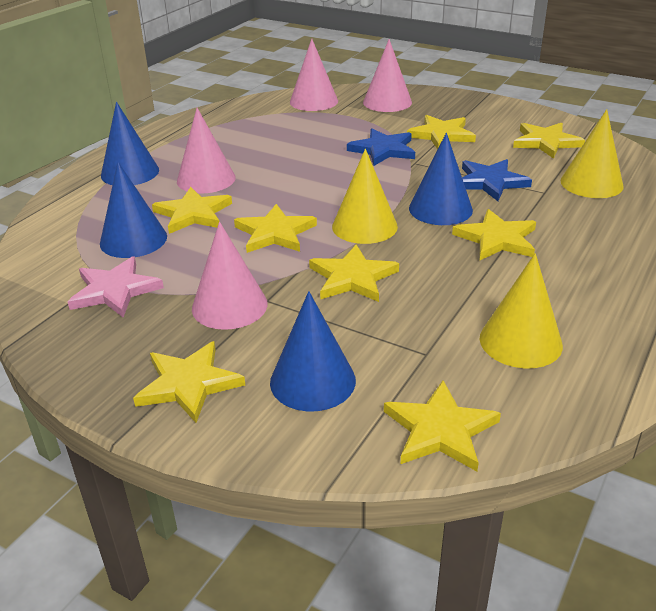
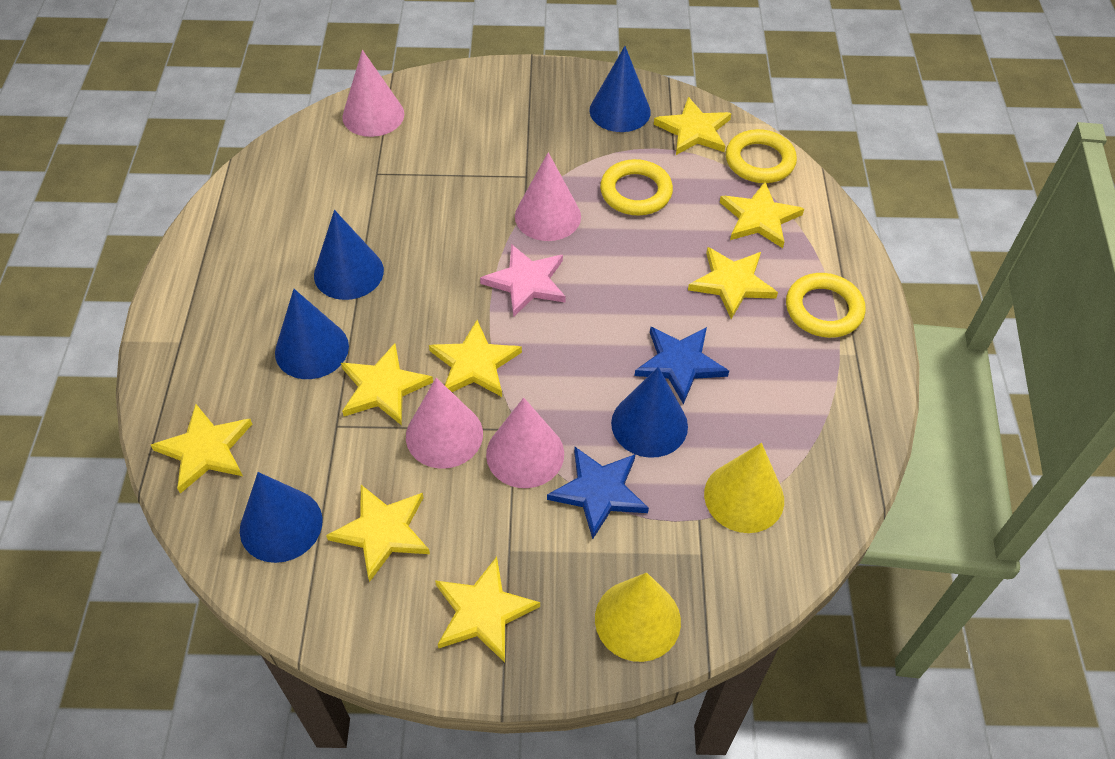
blue cone: [100,162,167,258] [101,102,159,185] [270,291,356,411] [409,133,473,225] = 4 -> [240,472,322,563] [275,289,349,379] [314,210,384,300] [589,46,651,132] [611,367,688,458] = 5
yellow cone: [332,149,398,244] [480,253,563,368] [561,109,624,198] = 3 -> [595,573,681,662] [704,443,784,533] = 2
yellow ring: none = 0 -> [600,159,673,215] [726,129,797,183] [786,273,865,338] = 3

